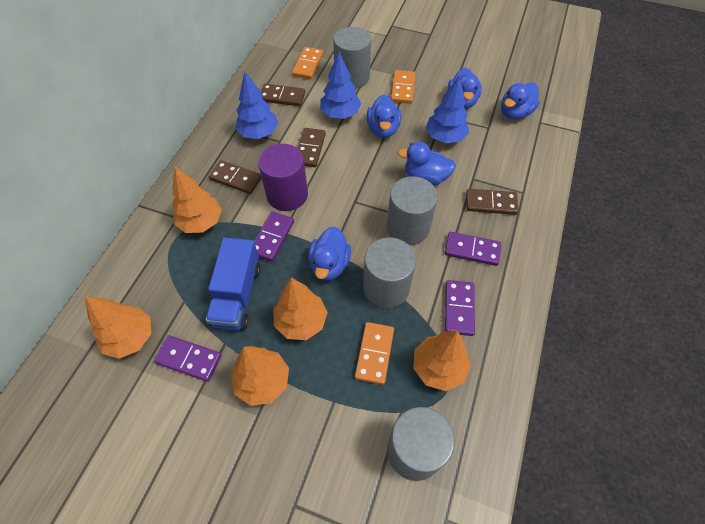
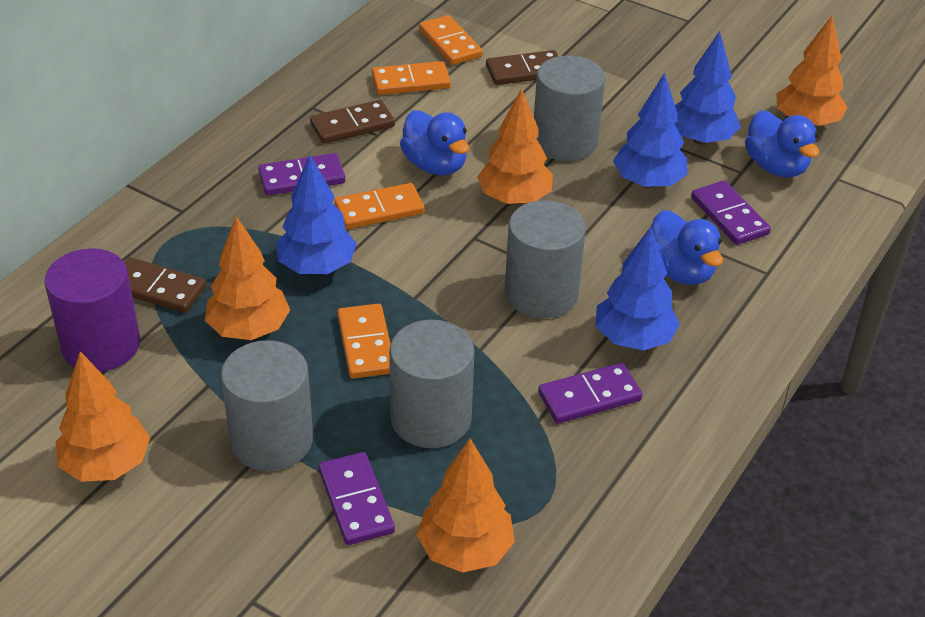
blue duck: [308,226,351,281] [367,95,401,138] [398,142,456,186] [448,68,482,109] [501,82,540,120] = 5 -> [400,110,469,176] [651,210,723,285] [745,110,819,178] = 3
blue tree: [235,72,278,139] [320,52,361,119] [426,75,469,143] = 3 -> [276,155,357,274] [596,227,680,351] [613,73,688,188] [675,31,741,145] = 4
blue truck: [206,238,261,331] = 1 -> none = 0
brown domino: [208,160,262,194] [261,84,305,106] [297,128,326,167] [466,189,518,215] = 4 -> [125,257,206,313] [310,100,395,144] [486,50,558,85] = 3
orange domino: [292,47,323,79] [355,322,394,385] [391,70,415,104] = 3 -> [334,183,425,229] [337,304,390,379] [372,61,451,95] [419,15,483,65] = 4

